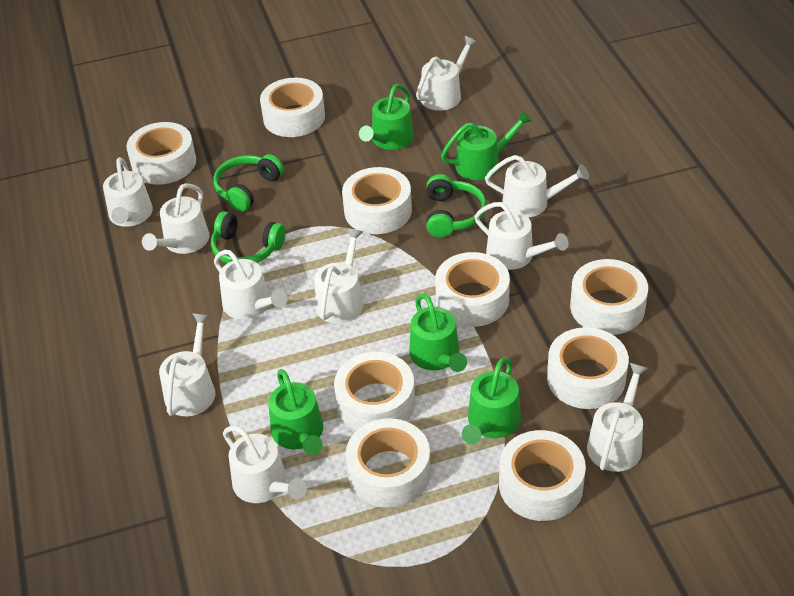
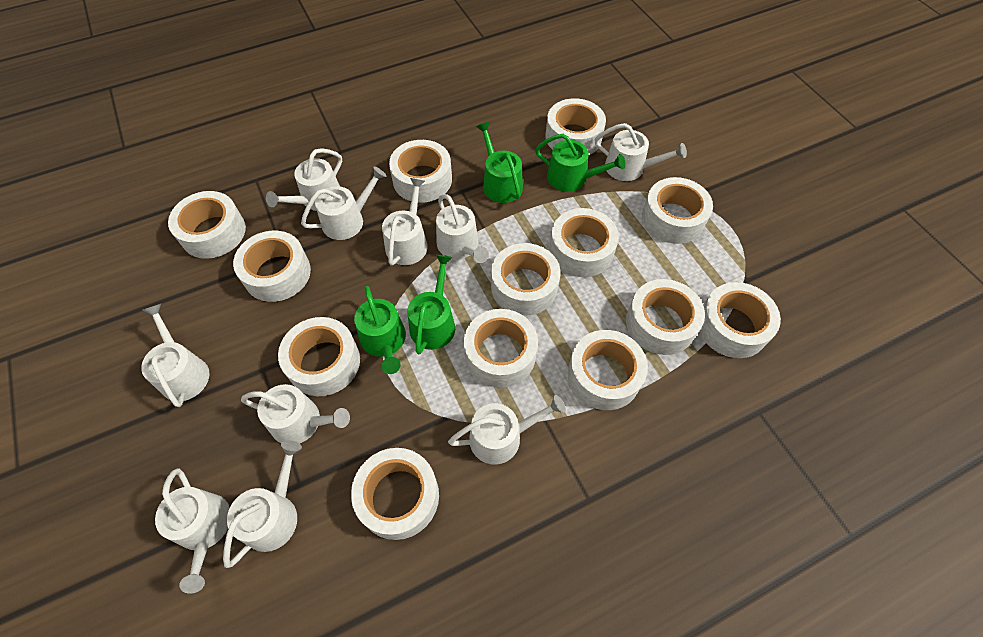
green headphones: [211,211,286,263] [213,154,284,212] [426,174,487,238] = 3 -> none = 0
green watering can: [268,369,323,455] [359,84,414,150] [409,294,467,372] [441,110,532,180] [462,357,521,445] = 5 -> [354,286,406,374] [407,255,455,354] [476,122,523,203] [535,134,626,192] = 4
white tape: [126,122,196,185] [260,78,325,137] [334,352,415,431] [342,167,412,234] [346,418,431,508] [435,252,510,327] [499,430,586,521] [547,327,629,409] [570,259,648,335] = 9 -> [168,191,246,259] [233,231,311,302] [278,317,360,396] [351,448,439,540] [389,140,452,203] [464,309,538,387] [491,243,560,316] [545,98,606,155] [549,208,619,277] [568,330,648,410] [626,279,705,355] [642,177,713,244] [699,282,781,358] = 13

